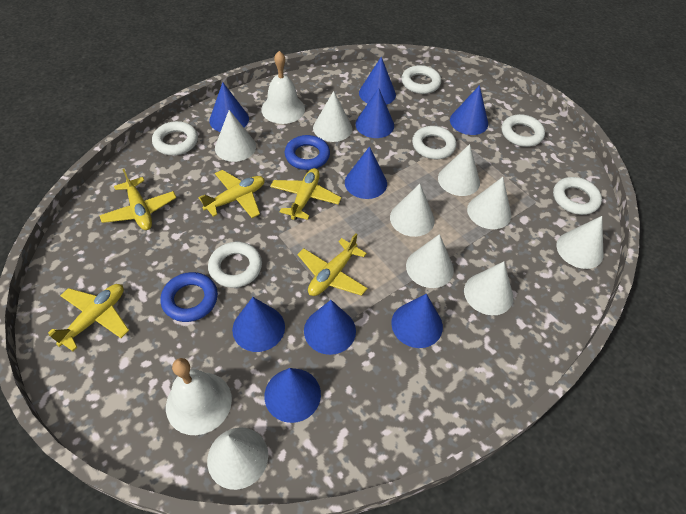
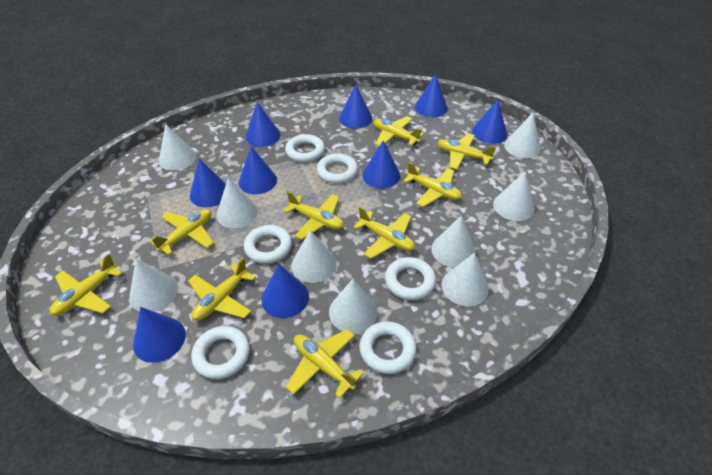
blue ring: [161,272,218,322] [285,135,330,170] = 2 -> none = 0
white bell: [166,358,232,435] [261,51,305,124] = 2 -> none = 0
yellow plane: [48,284,129,351] [99,169,176,230] [199,170,265,218] [270,168,341,220] [297,233,368,296] = 5 -> [49,253,122,316] [150,209,214,255] [188,258,256,321] [283,191,344,240] [286,329,364,399] [353,207,415,259] [373,116,424,146] [403,162,462,207] [438,133,496,170] = 9

